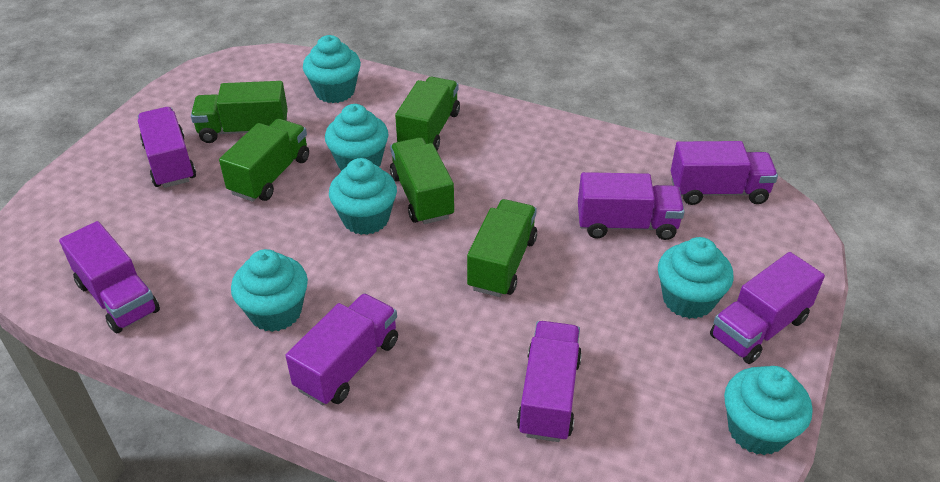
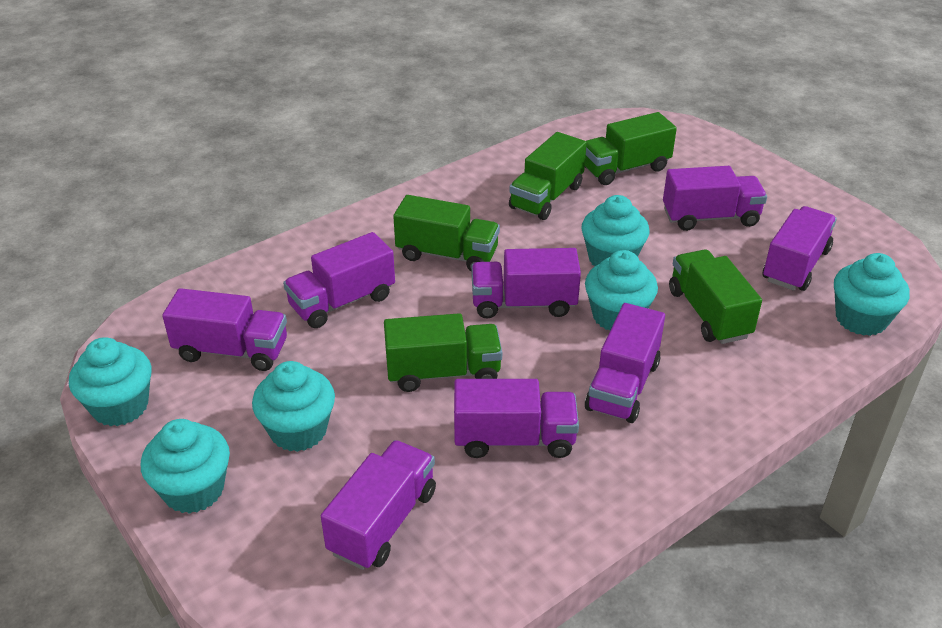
purple truck: [59,221,160,333] [138,107,196,188] [286,293,398,405] [517,321,582,442] [578,172,685,240] [671,141,778,205] [710,252,825,364] = 7 -> [162,288,287,371] [283,232,395,328] [321,440,436,570] [454,379,579,458] [471,248,581,319] [585,303,665,423] [663,166,767,231] [763,206,837,291] = 8

